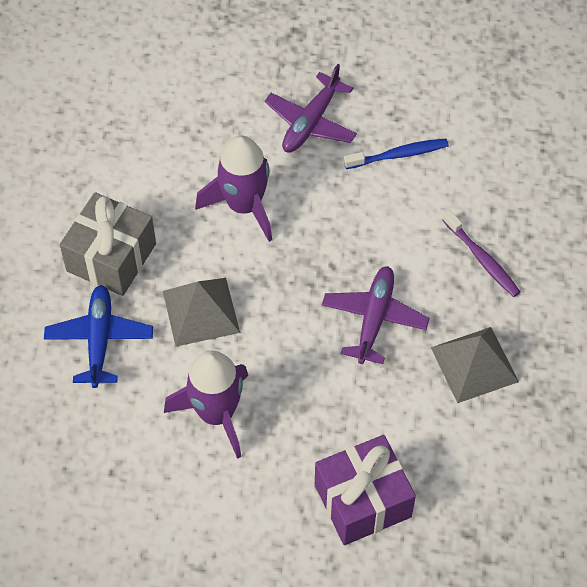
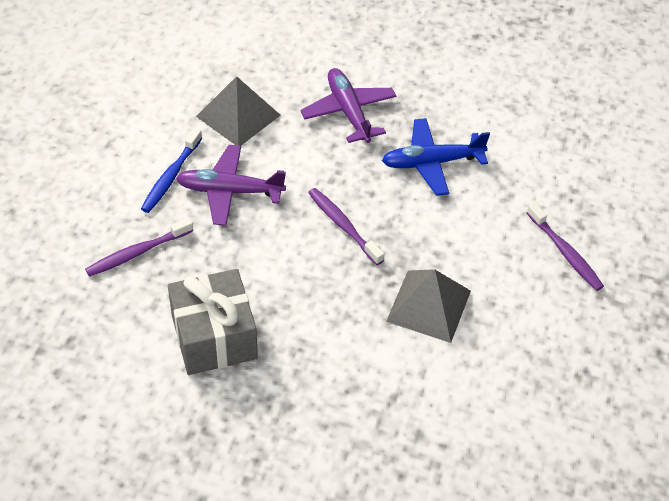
purple gift: [315,435,416,545] = 1 -> none = 0
purple rocket: [164,350,248,459] [195,136,272,242] = 2 -> none = 0
purple toothbrush: [442,210,520,297] = 1 -> [85,218,193,277] [308,188,384,265] [527,202,604,291] = 3

